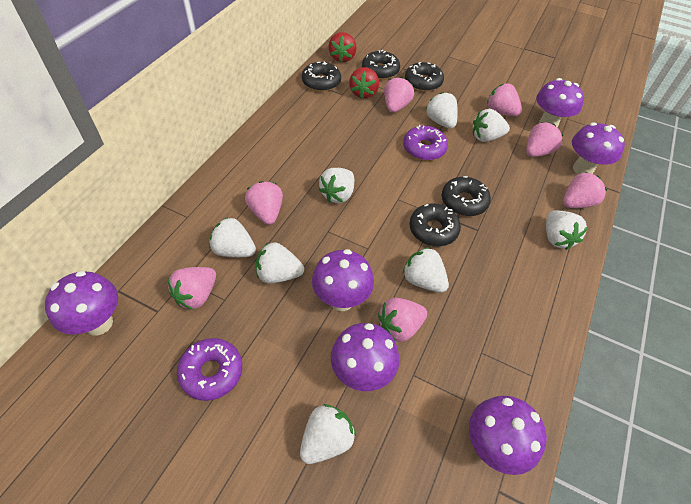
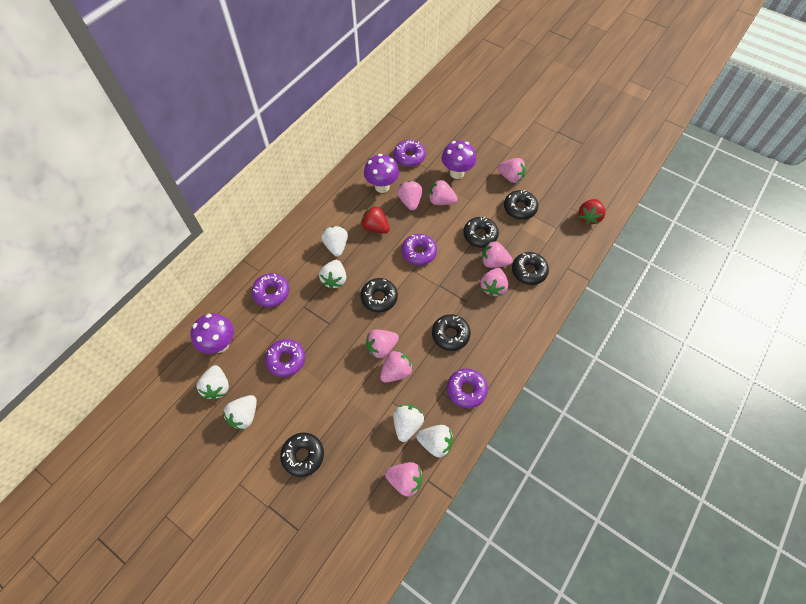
black donut: [302,61,341,92] [362,50,400,80] [405,62,444,91] [409,204,461,246] [442,176,491,216] = 5 -> [280,433,324,477] [360,278,398,312] [432,314,471,351] [463,217,499,248] [504,190,538,220] [512,252,549,285] = 6
pink strawberry: [168,267,216,310] [245,181,283,225] [378,298,427,342] [384,77,414,113] [487,83,522,116] [526,122,564,157] [563,172,607,208] = 7 -> [366,329,399,359] [380,350,413,383] [385,462,423,497] [397,181,422,211] [429,180,458,205] [481,268,508,297] [482,242,513,268] [498,158,526,183] = 8
purple donut: [177,338,242,401] [403,125,448,161] = 2 -> [252,273,289,307] [265,339,305,377] [394,140,426,167] [401,234,437,265] [447,368,488,408] = 5
purple mushroom: [45,271,118,336] [312,249,374,311] [331,323,399,391] [469,396,547,475] [536,78,584,128] [572,122,625,174] = 6 -> [190,313,234,354] [364,154,399,193] [442,141,476,179] = 3
white strawberry: [209,217,256,257] [256,242,304,283] [300,404,356,464] [318,168,354,203] [403,247,449,293] [426,92,458,129] [473,109,510,142] [546,211,588,250] = 8 -> [196,365,229,400] [223,395,257,430] [319,260,346,289] [321,226,348,257] [393,405,424,442] [416,425,453,457] = 6

